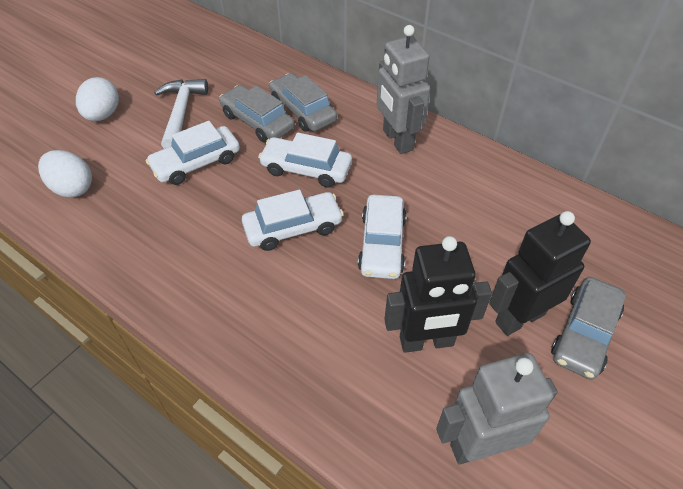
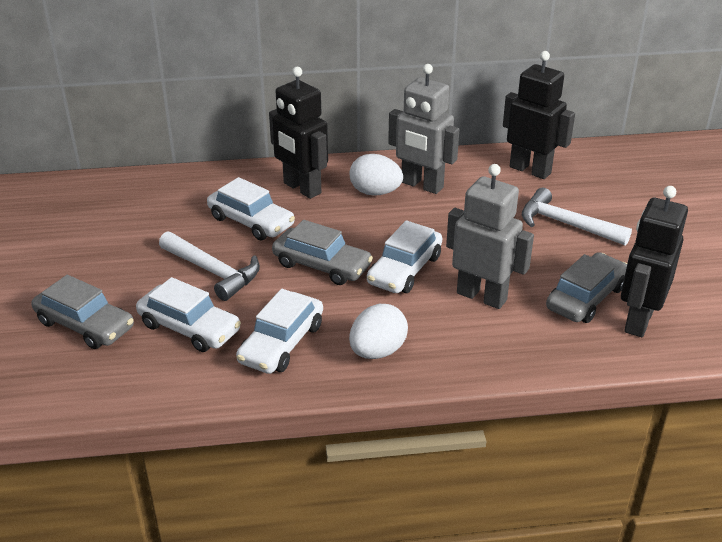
black robot: [384,236,492,353] [489,211,591,336] = 2 -> [269,67,328,199] [503,51,575,179] [621,186,688,337] = 3
white hammer: [154,79,208,149] = 1 -> [159,231,260,301] [522,188,632,246] = 2

